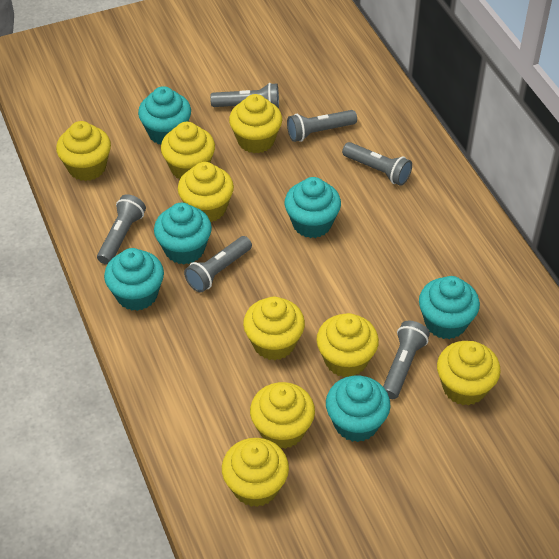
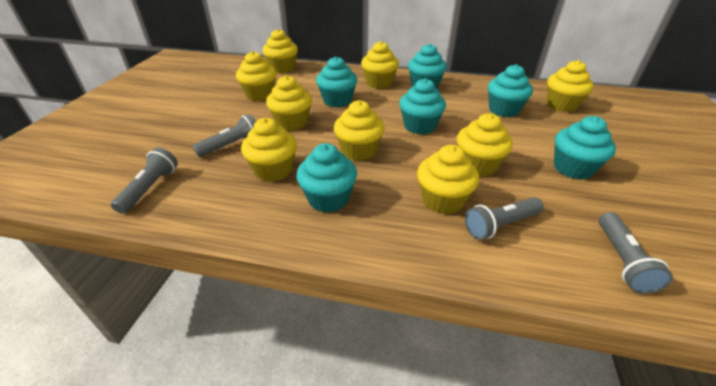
grey flashlight: [97,194,146,265] [184,236,252,293] [210,83,279,109] [287,110,357,142] [342,142,412,186] [383,321,430,399] = 6 -> [111,148,178,214] [192,114,256,157] [465,197,544,240] [599,212,673,294] = 4

